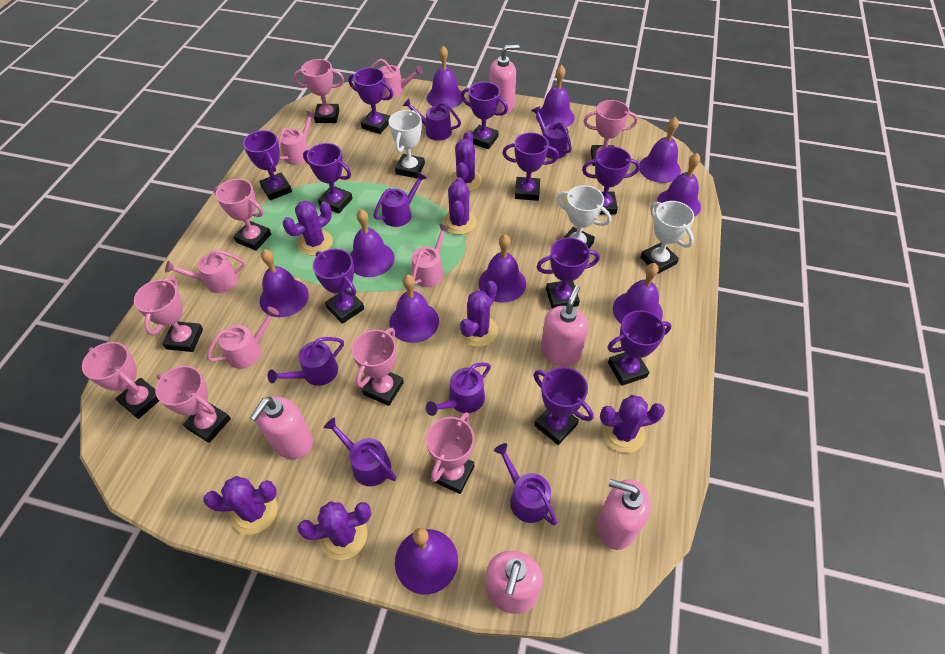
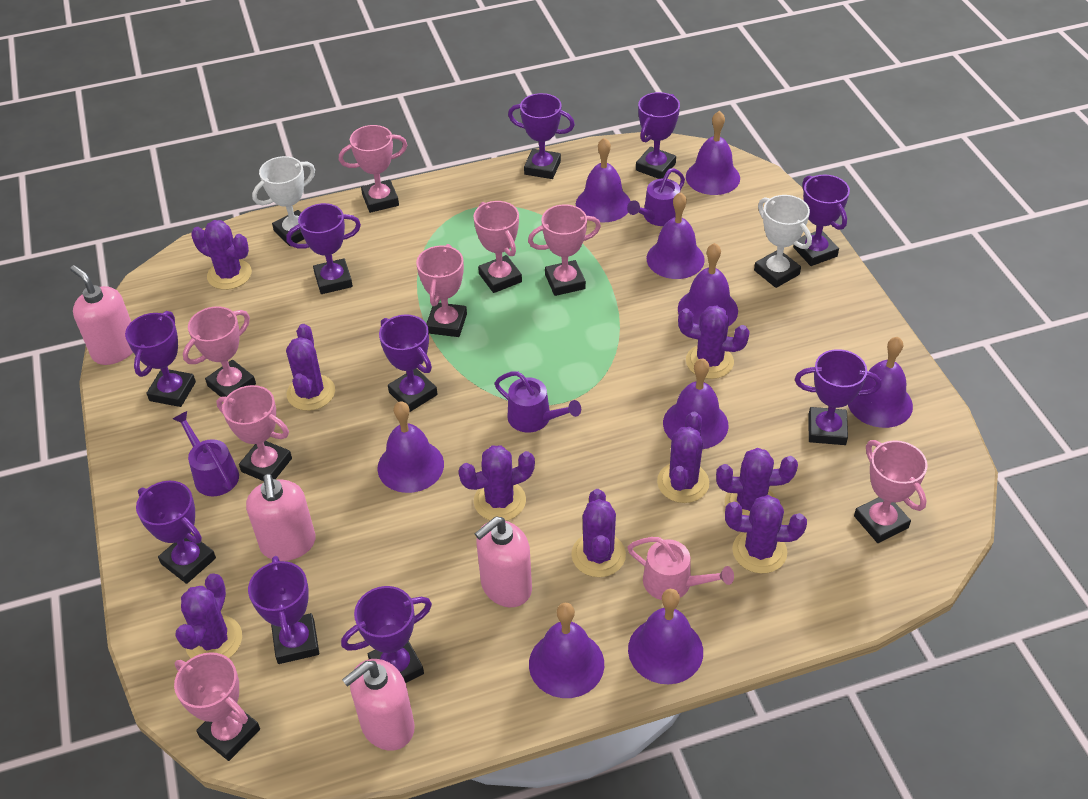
pink soap dispenser: [250,396,313,459] [486,551,543,614] [490,45,520,114] [540,285,589,367] [597,479,651,550] = 5 -> [70,265,133,365] [246,474,316,561] [342,659,415,751] [475,517,532,607] = 4
pink watering can: [165,250,246,293] [207,306,279,369] [278,111,316,165] [370,59,423,98] [412,224,450,287] = 5 -> [628,537,734,600] = 1
purple bell: [260,249,309,317] [350,209,394,277] [389,274,439,343] [395,528,458,595] [427,46,463,109] [478,234,526,303] [536,65,575,127] [613,263,663,324] [639,117,681,183] [657,153,701,217] = 10 -> [377,401,444,493] [529,603,604,698] [576,137,631,222] [628,589,703,684] [647,192,705,279] [663,358,729,449] [678,243,738,327] [686,111,740,195] [848,337,913,428] = 9
purple cactus: [203,476,278,535] [283,201,333,256] [298,501,371,560] [443,177,477,235] [450,131,482,191] [459,281,498,347] [600,395,665,453] = 7 -> [175,573,242,658] [191,220,252,290] [286,324,335,411] [458,446,535,521] [571,489,626,577] [657,412,709,503] [678,306,750,379] [716,448,798,515] [725,495,807,574] = 9
purple watering can: [268,337,344,386] [324,417,396,486] [373,172,427,227] [403,98,461,141] [426,362,491,416] [494,443,557,526] [531,106,572,159] = 7 -> [173,411,239,496] [495,371,581,432] [627,168,685,226] = 3
white trophy: [389,110,425,178] [557,185,611,248] [640,201,694,274] = 3 -> [252,156,315,246] [754,195,812,288] = 2

